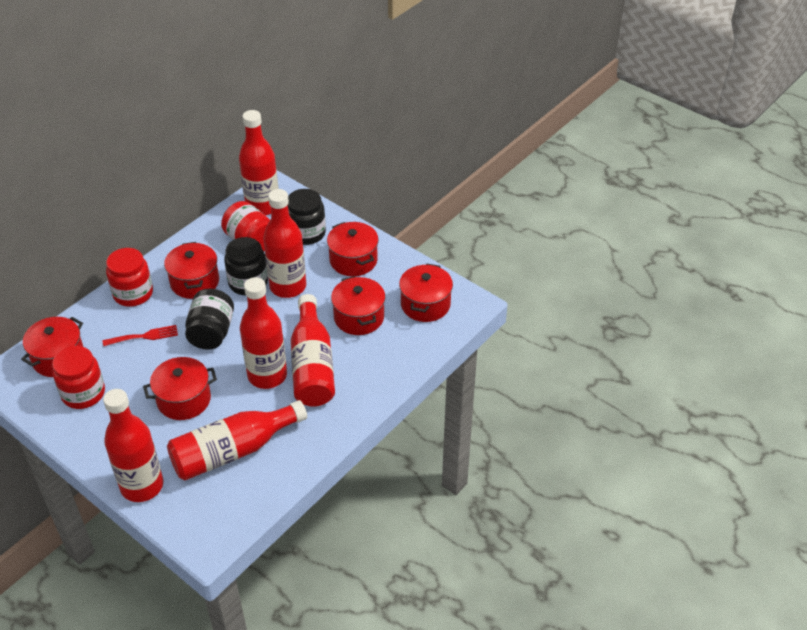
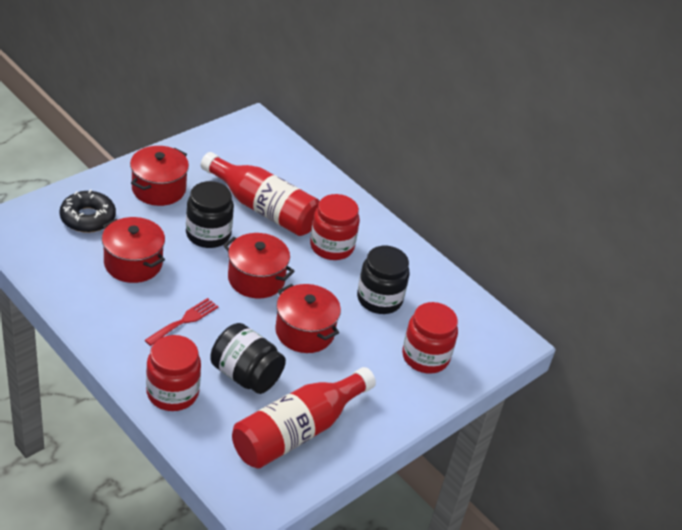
black donut: none = 0 -> [59,189,116,233] = 1
red bottle: [103,389,163,502] [167,400,307,480] [239,110,279,216] [240,277,287,389] [263,189,306,298] [291,294,335,407] = 6 -> [201,152,320,236] [232,367,376,469] = 2
red pot: [21,317,83,377] [143,357,217,420] [164,242,219,299] [327,222,378,276] [331,276,385,335] [399,264,453,322] = 6 -> [102,217,165,283] [130,146,189,206] [223,233,295,298] [275,284,341,353] = 4

